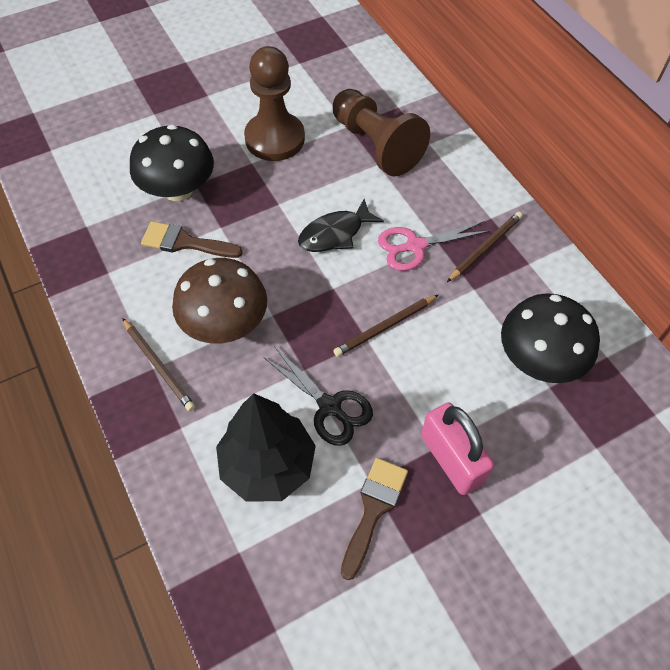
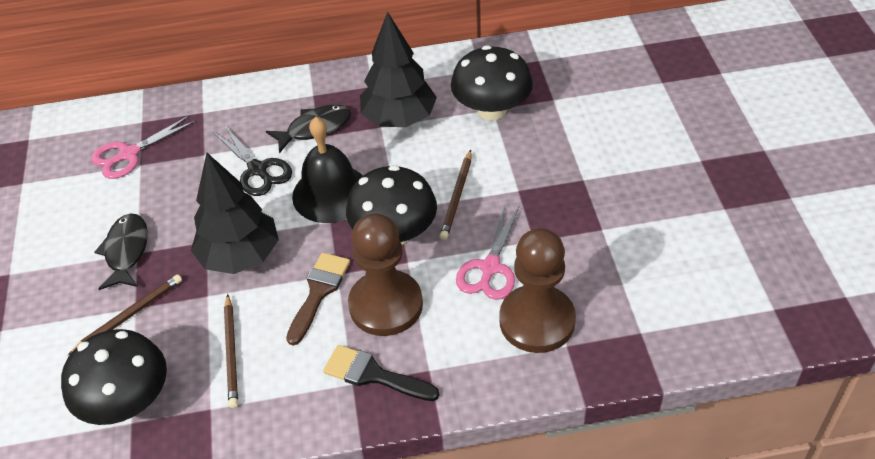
black bell: none = 0 -> [292,117,363,223] = 1
black brush: none = 0 -> [323,345,439,401] = 1
black fish: [298,199,384,252] = 1 -> [94,213,148,290] [266,105,351,153] = 2
black mushroom: [130,124,214,201] [501,293,600,383] = 2 -> [61,329,167,425] [346,165,437,245] [451,45,533,120] = 3
black tree: [216,393,316,502] = 1 -> [191,153,279,274] [360,12,437,127] = 2
brown brush: [141,221,243,258] [341,458,408,580] = 2 -> [286,253,350,346] = 1
brown mushroom: [172,258,267,344] = 1 -> none = 0
pink padlock: [421,402,494,495] = 1 -> none = 0
pink scissors: [378,221,490,271] = 1 -> [91,115,197,179] [456,205,520,300] = 2

